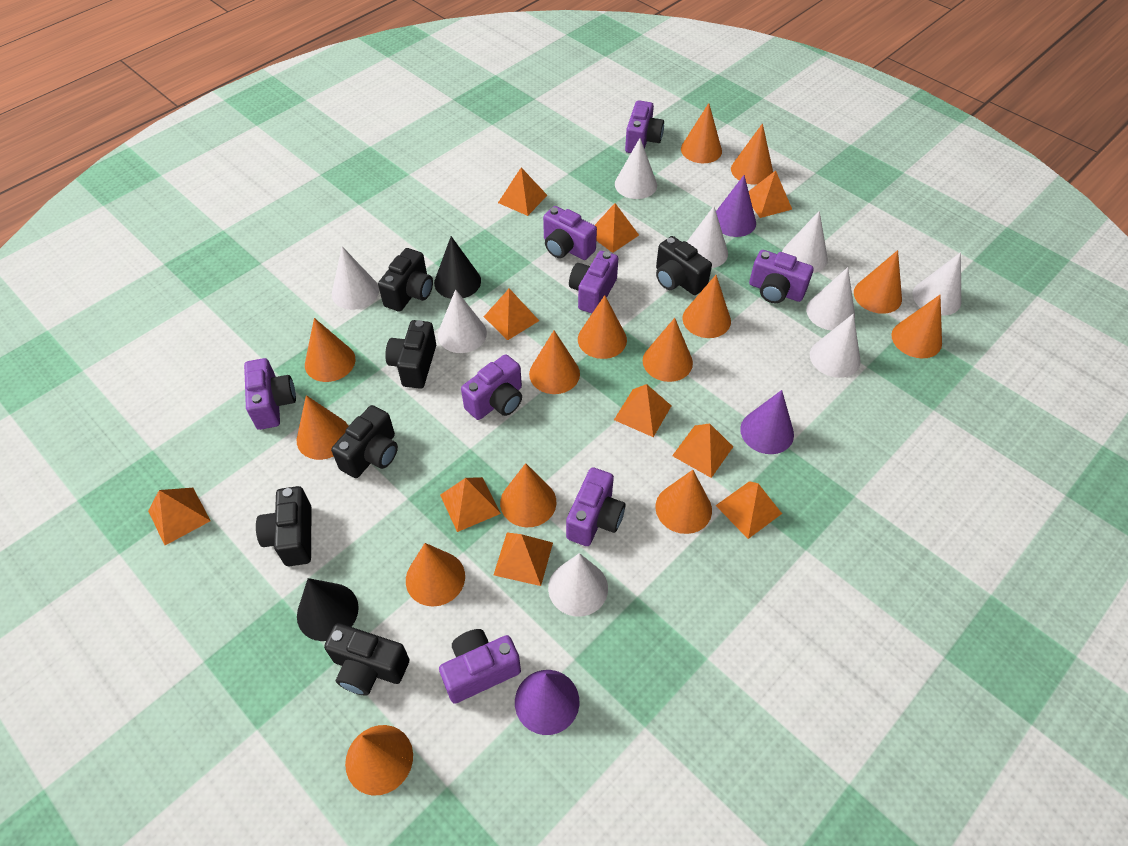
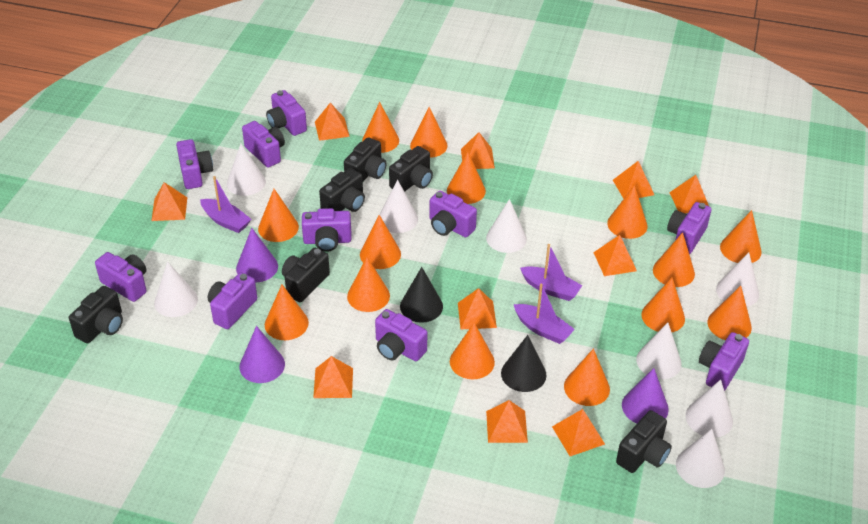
purple boat: none = 0 -> [200,176,251,233] [513,283,575,344] [520,244,582,301] = 3
purple camera: [244,358,296,430] [439,629,521,704] [461,354,522,420] [543,206,597,260] [566,467,625,546] [569,251,618,313] [625,100,664,153] [749,250,814,303] = 8 -> [95,252,147,302] [176,139,213,189] [208,273,257,329] [242,121,285,168] [266,90,307,136] [302,208,351,252] [375,309,427,361] [429,191,477,237] [667,202,711,254] [699,332,749,391] = 10
white cone: [332,246,379,310] [438,289,487,353] [548,553,608,617] [615,138,657,199] [687,206,728,268] [782,211,828,273] [806,267,855,331] [810,314,860,378] [913,252,961,316] = 9 -> [154,261,198,317] [227,144,266,196] [380,180,418,233] [486,199,527,253] [636,323,682,379] [676,429,725,488] [686,379,733,438] [716,252,759,307] = 8

